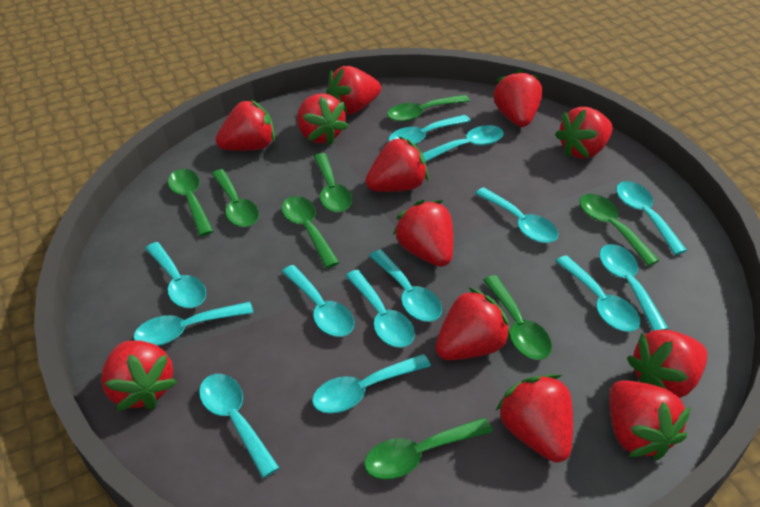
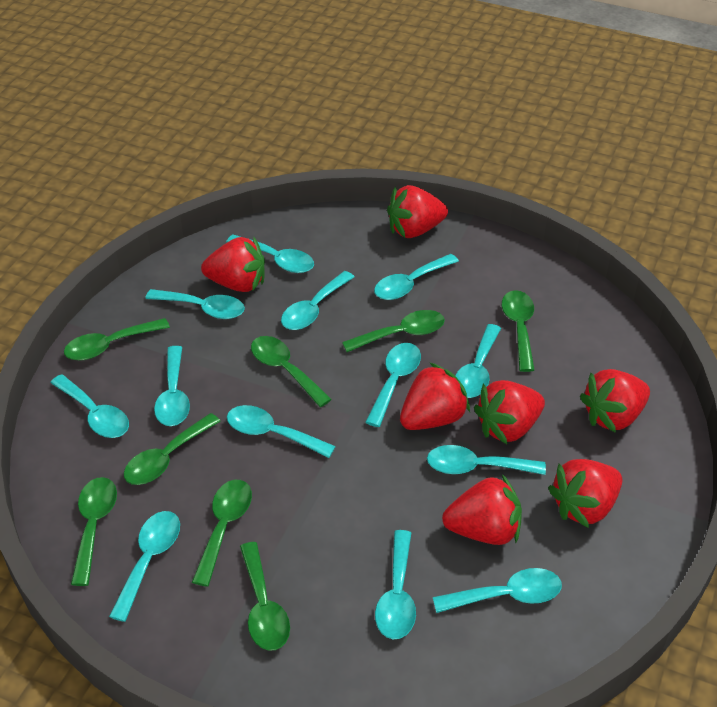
red strawberry: [101,340,177,411] [216,99,275,151] [297,93,349,146] [326,66,381,114] [366,136,429,192] [393,200,453,267] [435,287,512,360] [493,69,542,127] [496,374,573,463] [555,107,613,159] [609,380,691,460] [627,330,707,398] = 12 -> [201,237,265,292] [387,185,448,238] [400,362,470,430] [442,474,522,545] [474,380,545,444] [548,459,622,528] [580,369,650,433] = 7

